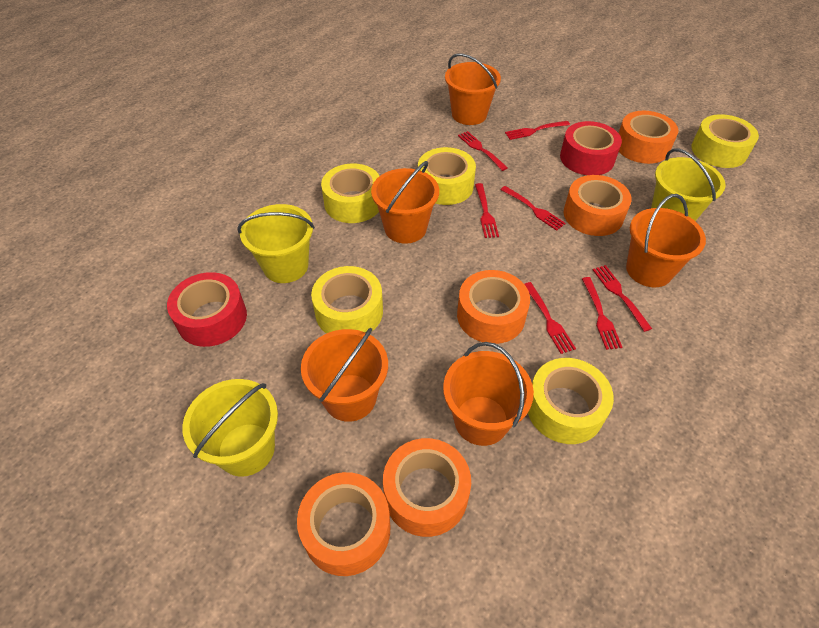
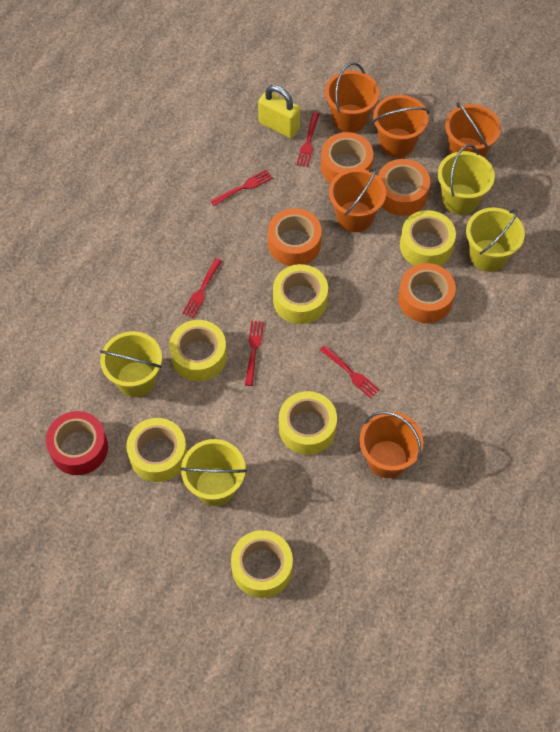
orange tape: [297,472,391,576] [383,438,471,537] [457,270,530,344] [564,175,632,236] [619,111,678,164] = 5 -> [268,208,322,266] [321,132,373,184] [378,159,430,216] [398,263,456,323] = 4
red fork: [458,131,508,171] [475,183,499,238] [500,186,566,231] [505,121,570,140] [524,282,576,354] [582,277,622,350] [593,265,652,332] = 7 -> [182,258,222,318] [210,170,273,206] [245,321,264,386] [296,112,319,167] [320,345,380,399] = 5
red tape: [167,272,247,347] [560,121,622,175] = 2 -> [46,411,108,475] = 1
yellow bucket: [182,379,278,477] [238,204,315,283] [651,148,726,221] = 3 -> [100,331,162,397] [180,439,247,506] [438,144,495,215] [466,207,525,272] = 4
yellow padlock: none = 0 -> [258,85,300,138] = 1
yellow tape: [311,266,383,333] [321,163,379,223] [418,147,476,205] [528,358,614,444] [691,114,759,168] = 5 -> [126,418,187,482] [169,320,227,381] [231,530,293,598] [273,264,328,324] [279,391,337,455] [400,210,456,266] = 6

